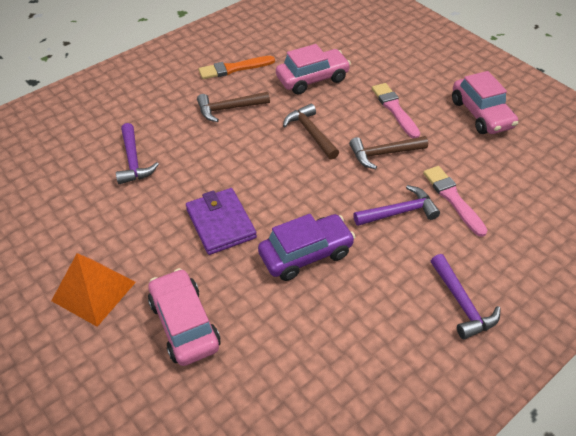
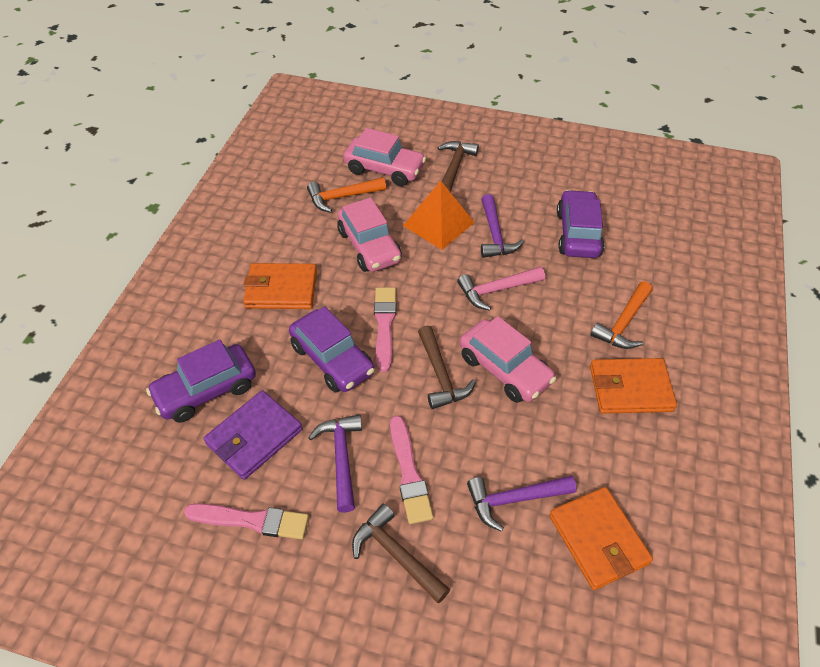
orange brush: [199,56,275,79] = 1 -> none = 0
orange hammer: none = 0 -> [307,178,386,213] [591,282,652,349] = 2
orange wallet: none = 0 -> [243,263,317,309] [549,487,653,590] [590,358,677,414] = 3
pink brush: [372,83,420,138] [423,166,488,237] = 2 -> [184,503,309,539] [374,287,396,372] [390,416,433,524] = 3
pink hammer: none = 0 -> [457,267,545,311] = 1
purple car: [258,214,355,281] = 1 -> [146,340,256,423] [289,306,375,393] [557,190,605,258] = 3

